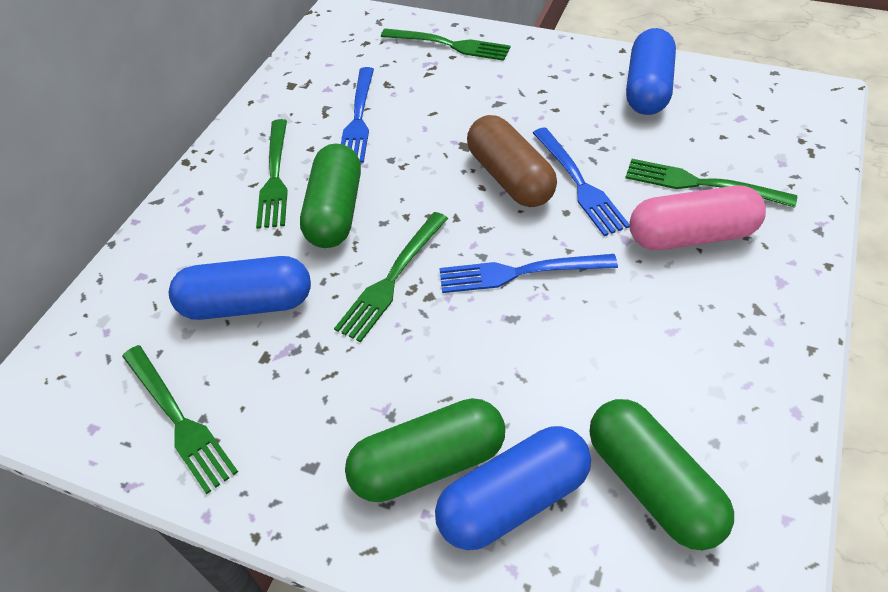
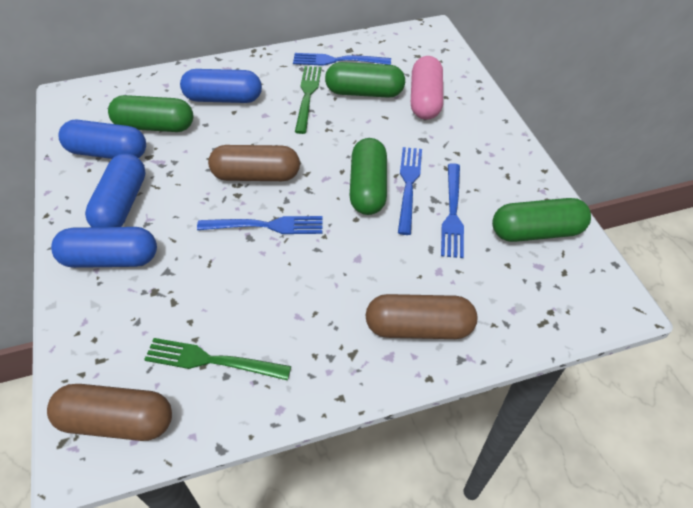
blue capsule: [169,256,311,320] [435,426,591,550] [626,28,676,115] = 3 -> [51,227,157,268] [58,120,146,159] [85,154,146,227] [180,69,262,103] = 4
blue fork: [341,67,374,163] [439,254,618,293] [533,127,629,236] = 3 -> [197,216,323,234] [293,53,391,66] [398,147,422,235] [441,163,464,258] = 4
brown capsule: [467,115,557,207] = 1 -> [47,384,172,441] [208,145,300,181] [365,294,477,339] = 3
green capsule: [300,143,361,248] [345,398,505,502] [590,399,734,550] = 3 -> [108,95,193,132] [325,62,405,98] [350,138,387,215] [492,198,591,242] = 4
green fork: [122,345,238,494] [256,119,288,229] [334,212,448,342] [381,28,510,61] [625,159,797,208] = 5 -> [144,338,291,381] [295,66,322,134] = 2

